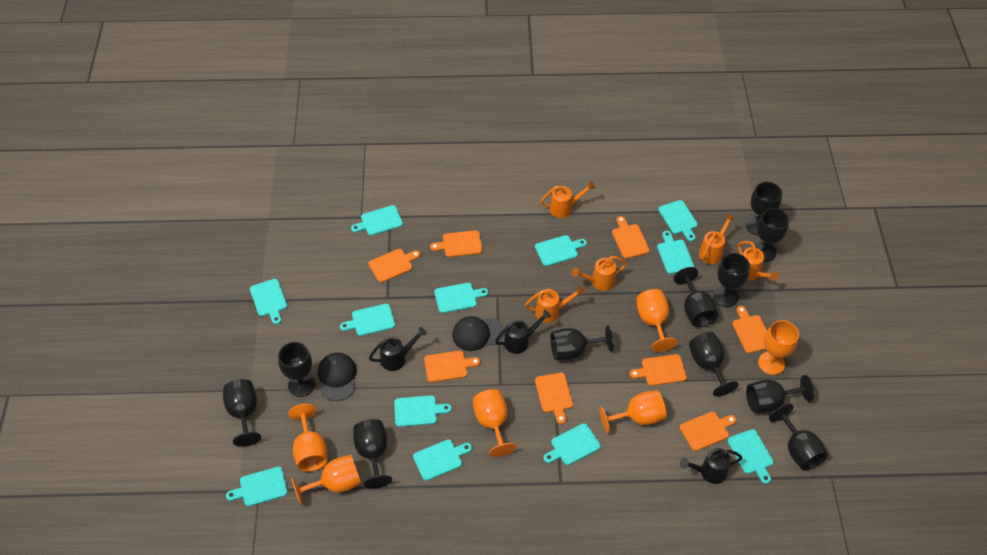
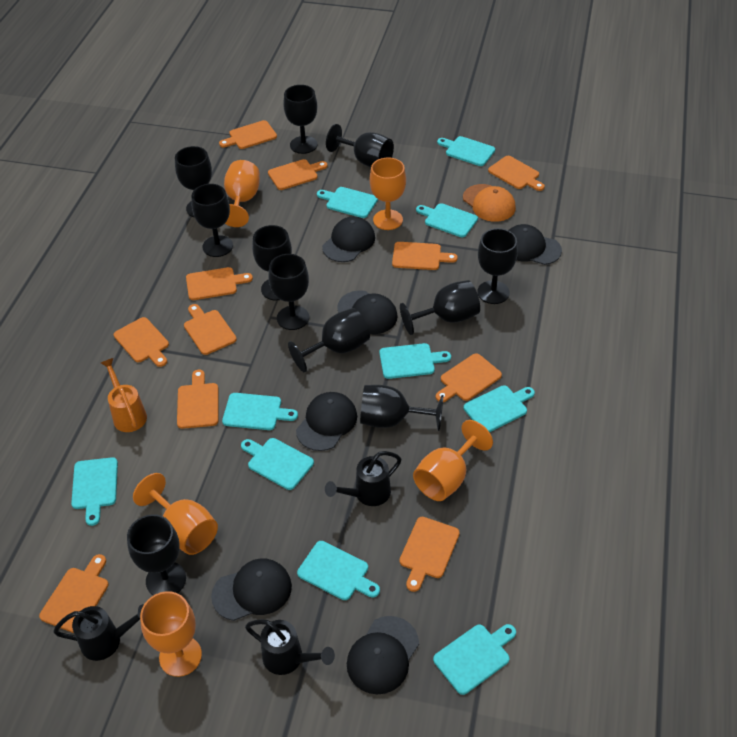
black cap: [317,353,356,401] [452,316,504,351] = 2 -> [211,558,292,621] [296,392,357,451] [322,217,375,262] [337,290,398,334] [347,616,419,694] [508,224,562,265] = 6
orange cap: none = 0 -> [463,184,516,222] = 1
orange cutting board: [368,249,420,283] [424,351,480,382] [430,230,482,257] [535,373,573,424] [612,216,650,259] [630,354,687,386] [680,412,737,451] [732,306,767,353] = 8 -> [39,554,109,633] [114,317,169,367] [177,370,218,429] [184,304,237,355] [186,267,253,300] [219,120,277,149] [268,159,327,190] [392,242,458,270] [399,517,460,592] [436,353,502,402] [488,156,545,191] = 11
orange goblet: [289,404,328,472] [291,455,361,505] [473,389,517,457] [599,390,666,434] [636,289,678,352] [758,320,799,375] = 6 -> [133,473,218,555] [140,591,202,677] [224,160,260,227] [370,157,406,230] [413,420,493,501] = 5
orange watering can: [525,285,585,323] [540,181,595,218] [572,256,627,291] [699,214,735,264] [738,241,779,281] = 5 -> [101,358,147,432] = 1
turquoise cutting board: [226,467,288,507] [250,279,287,324] [340,304,395,336] [351,205,403,236] [394,395,451,427] [413,440,472,481] [434,283,488,313] [535,235,587,266] [544,423,601,465] [657,231,694,274] [658,200,698,241] [728,429,773,484] = 12 -> [71,457,118,526] [222,393,298,430] [241,438,314,490] [297,541,380,600] [317,187,378,218] [379,343,451,379] [416,203,478,237] [433,624,516,695] [437,136,495,166] [464,385,535,432] = 10

